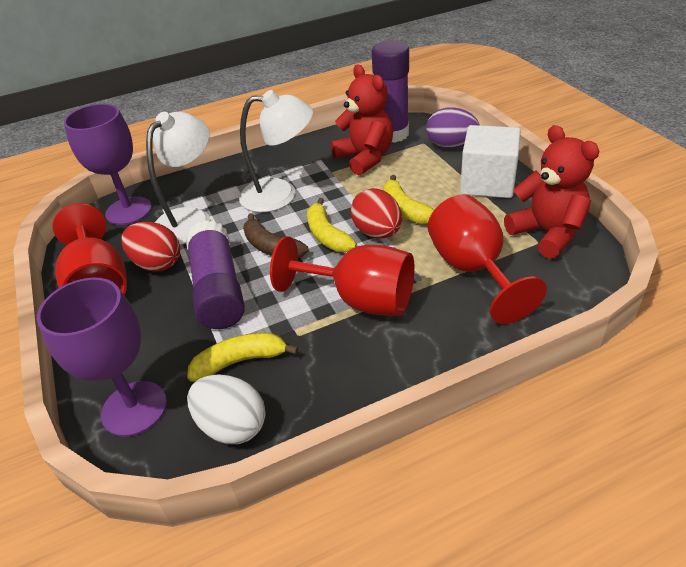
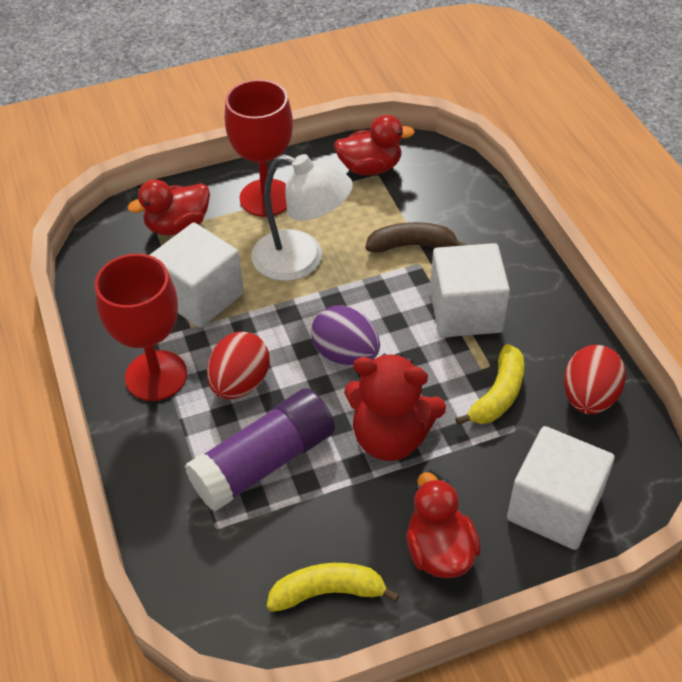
purple glue stick: [186,220,245,329] [372,41,409,143] = 2 -> [185,388,335,512] = 1
purple goblet: [37,277,167,437] [64,104,152,225] = 2 -> none = 0
red duck: none = 0 -> [128,179,210,236] [334,115,415,175] [406,472,481,578] = 3
red goblet: [52,203,127,295] [270,236,415,316] [428,194,547,324] = 3 -> [95,254,187,401] [225,79,293,217] = 2
red teddy bear: [331,64,393,176] [504,125,599,259] = 2 -> [344,353,446,461] = 1
white cube: [460,125,521,198] = 1 -> [150,223,244,328] [430,243,510,337] [507,426,615,550] = 3
white egg: [187,374,266,444] = 1 -> none = 0
white lamp: [146,112,211,245] [239,90,313,212] = 2 -> [251,154,353,281] = 1
yellow banana: [187,333,298,382] [307,198,357,252] [383,175,434,224] = 3 -> [267,563,400,612] [455,344,524,425] = 2

